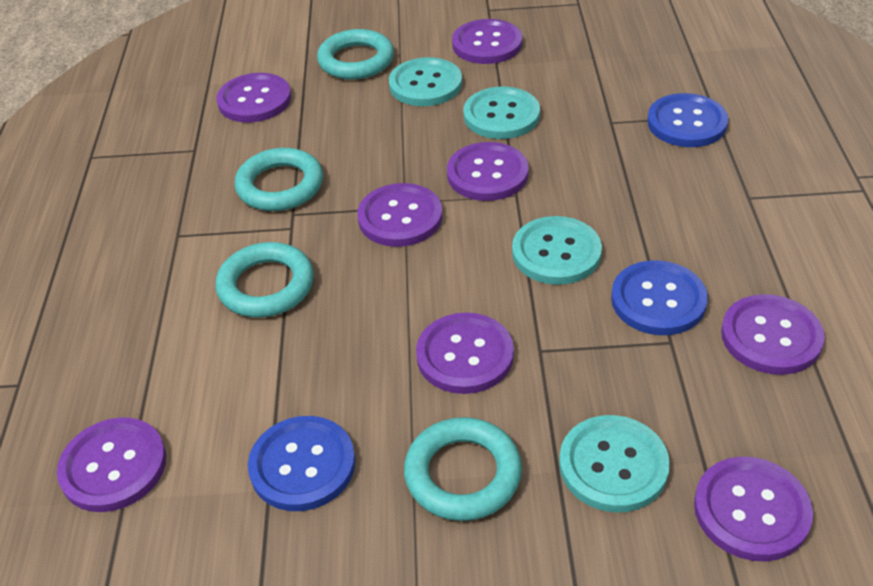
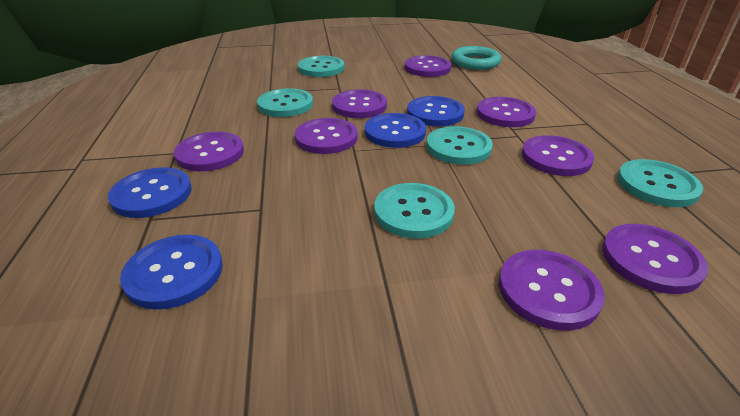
blue button: [248,416,355,511] [611,260,708,335] [647,93,728,147] = 3 -> [108,167,192,218] [120,235,223,310] [365,113,426,148] [407,96,465,126] = 4
turquoise button: [389,57,462,106] [464,87,540,139] [512,216,602,285] [559,415,670,512] = 4 -> [257,88,313,117] [298,56,344,77] [374,183,455,239] [426,126,493,165] [617,159,703,207] = 5
turquoise ring: [215,242,314,318] [234,148,323,211] [317,29,394,80] [404,417,522,521] = 4 -> [452,46,502,70] = 1

